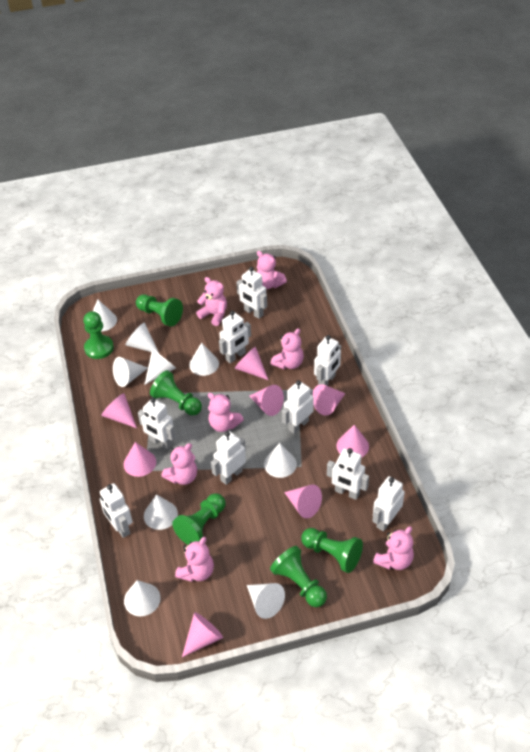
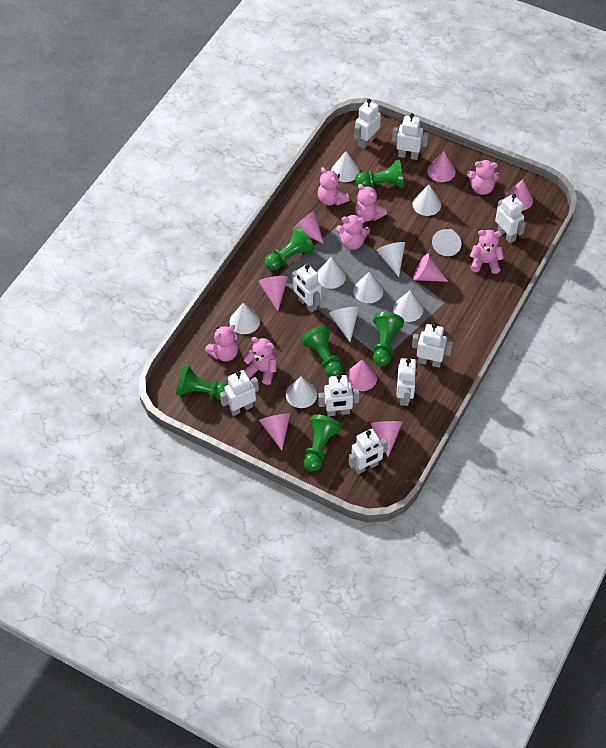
white cone: [93,299,117,331] [113,357,148,387] [124,580,161,617] [126,323,159,354] [144,350,176,385] [144,494,178,530] [189,342,219,376] [247,583,285,619] [264,443,297,478] = 9 -> [230,303,260,334] [286,377,317,408] [317,257,346,289] [329,307,359,342] [331,151,360,182] [353,272,383,303] [376,242,405,277] [393,291,423,322] [412,185,441,216] [432,229,462,256] = 10

